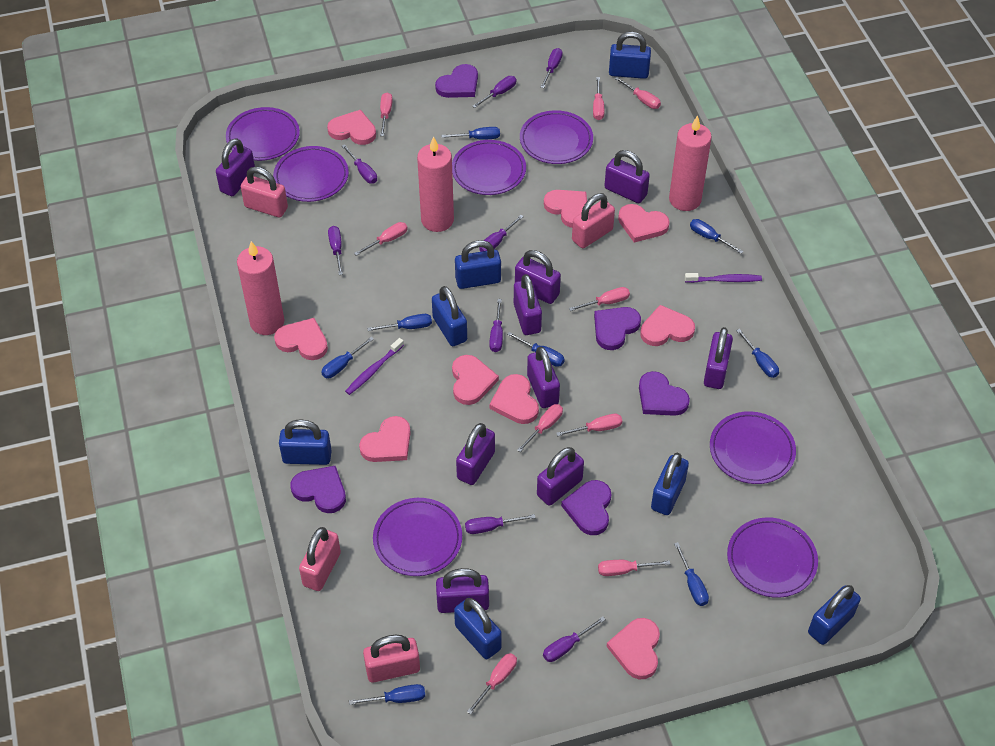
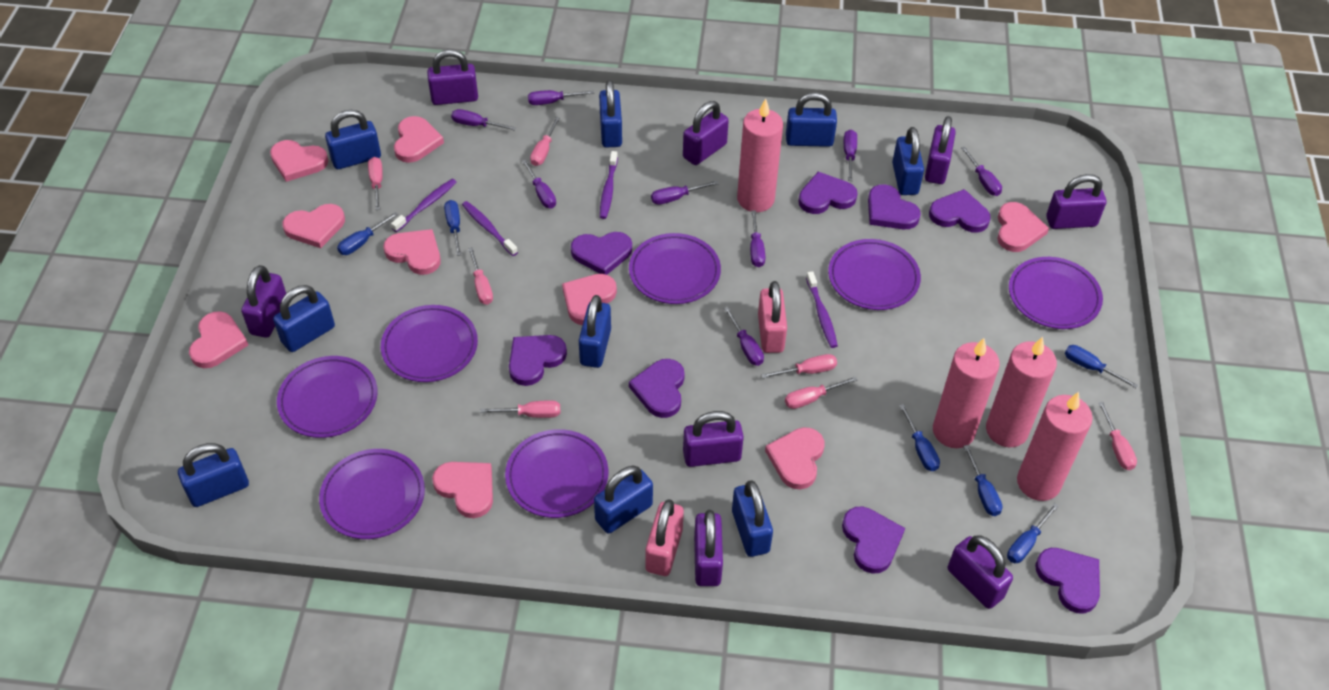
blue padlock: [279,419,332,465] [432,286,467,346] [454,598,502,659] [455,240,501,289] [609,32,651,79] [651,453,689,515] [808,585,861,645] = 7 -> [178,443,249,507] [273,285,335,352] [325,110,381,169] [579,295,611,368] [594,466,653,534] [599,80,622,148] [732,480,773,557] [786,92,837,147] [892,127,924,195] = 9
blue screwdriver: [321,337,374,378] [349,684,425,705] [367,314,432,331] [441,127,500,140] [507,332,565,367] [674,542,709,606] [690,219,744,254] [736,329,779,378] = 8 -> [337,212,398,255] [444,200,461,256] [899,404,940,471] [963,445,1002,516] [1007,503,1059,563] [1065,345,1138,388] = 6
pink candle: [237,241,284,335] [417,136,454,232] [669,115,712,211] = 3 -> [737,98,783,212] [933,338,1000,448] [986,337,1057,447] [1017,392,1093,501] = 4
pink padlock: [241,167,288,218] [299,527,341,591] [363,635,420,683] [572,193,615,248] = 4 -> [646,499,684,576] [758,281,787,353] = 2
pink screwdriver: [354,222,408,256] [380,92,393,136] [467,653,517,715] [517,404,563,452] [556,414,622,437] [569,287,630,311] [593,77,604,120] [598,560,670,576] [615,77,661,109] = 9 -> [368,157,383,210] [468,247,493,305] [480,400,560,418] [530,117,560,166] [762,354,837,378] [785,376,857,409] [1098,402,1137,470] = 7
purple heart: [291,466,346,513] [435,64,478,98] [561,480,611,535] [594,307,641,350] [639,371,690,416] = 5 -> [509,335,567,386] [571,232,632,275] [629,359,685,418] [798,172,858,214] [842,507,905,574] [868,184,921,230] [929,189,991,233] [1035,548,1100,614] = 8
purple padlock: [216,138,255,196] [436,568,489,613] [456,423,495,485] [514,274,542,335] [515,250,561,304] [527,346,560,408] [537,447,584,506] [604,150,650,203] [704,327,733,389] = 9 -> [241,265,286,338] [427,49,478,105] [683,101,729,165] [683,411,744,467] [694,510,723,586] [925,116,956,184] [948,536,1013,609] [1046,174,1106,229] = 8
purple toothbrush: [345,338,404,395] [685,273,762,283] = 2 -> [391,179,457,232] [462,201,518,256] [600,151,618,219] [806,271,838,348] = 4

